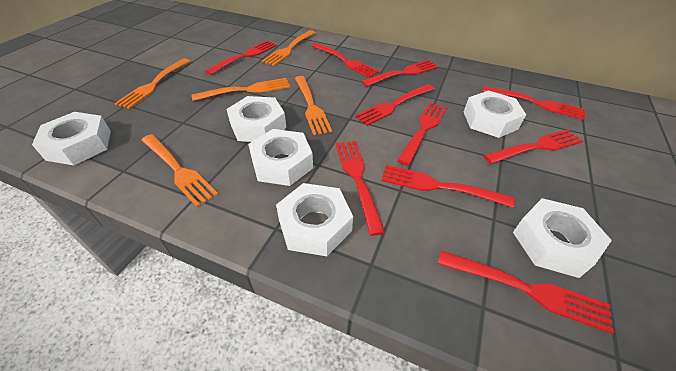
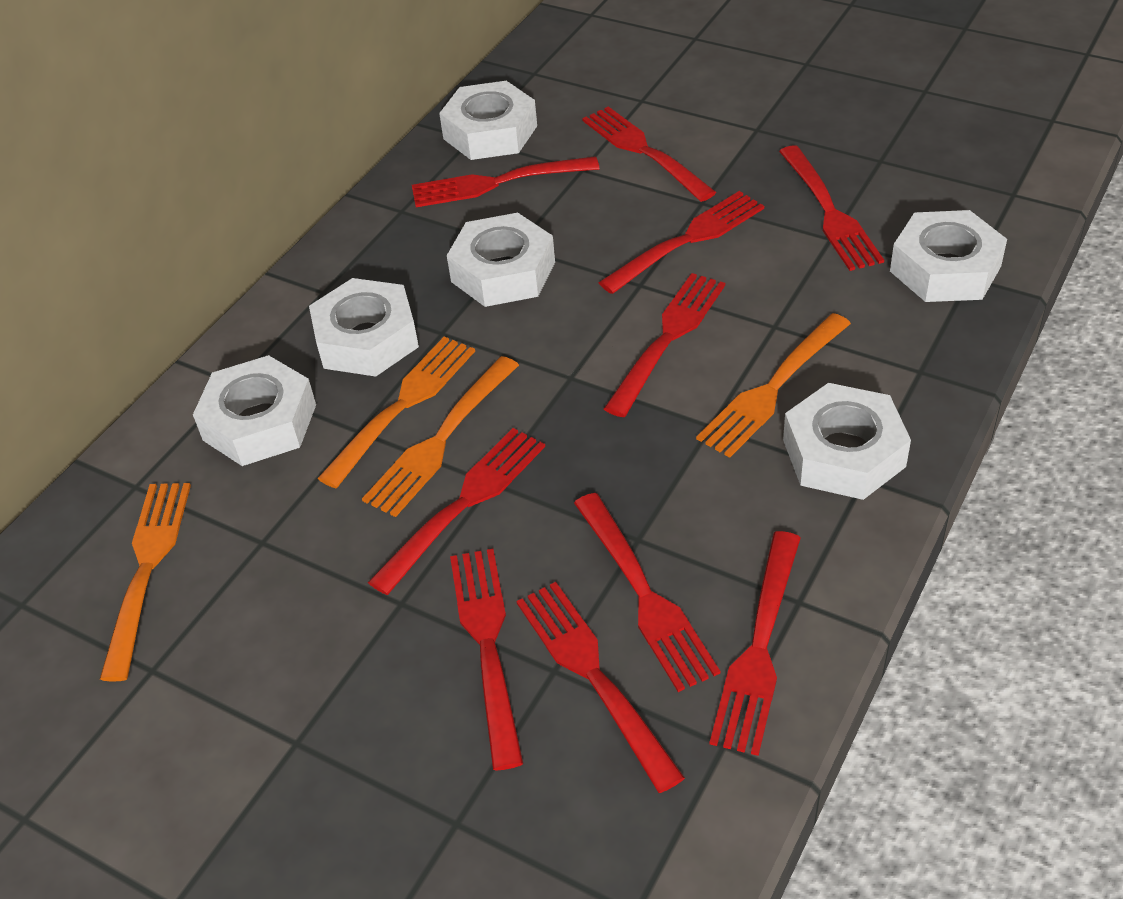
orange fork: [114,58,190,109] [141,134,218,207] [191,78,290,101] [262,30,316,66] [295,76,332,135] = 5 -> [100,483,191,681] [317,337,475,488] [362,356,519,517] [696,313,851,458] = 4

